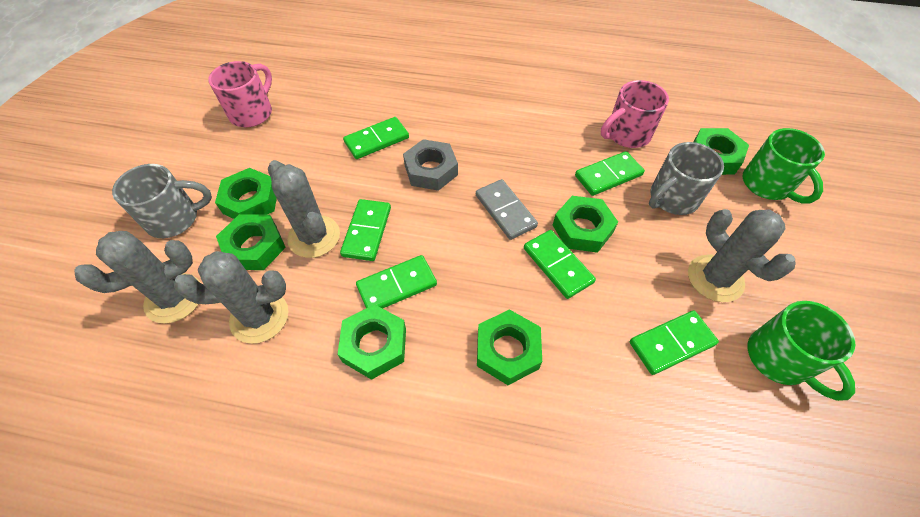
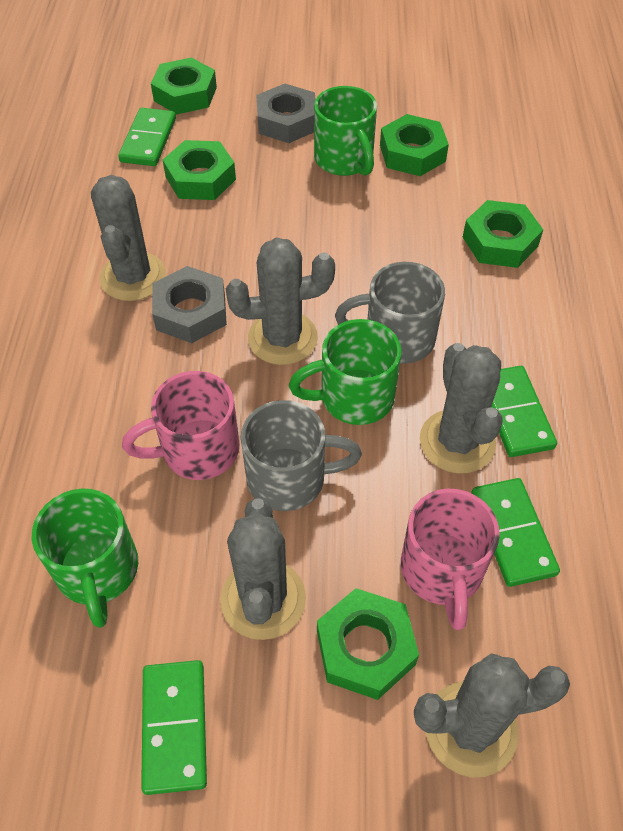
green domino: [340,199,391,261] [343,117,409,159] [356,255,437,308] [524,230,596,299] [575,151,645,196] [630,310,719,375] = 6 -> [118,108,176,166] [141,660,207,795] [471,478,560,587] [491,366,557,457] = 4
green mug: [743,128,825,204] [748,301,856,401] = 2 -> [32,488,138,628] [289,319,402,425] [314,86,377,176] = 3
green nut: [215,168,277,219] [216,214,286,270] [337,304,406,380] [477,309,542,385] [553,196,618,253] [694,128,749,175] = 6 -> [151,57,217,114] [163,140,236,200] [317,588,419,700] [380,114,449,176] [463,200,543,268] = 5
grey cactus: [74,231,201,324] [174,251,288,344] [268,160,340,258] [688,209,795,302] = 4 -> [91,175,166,301] [220,498,306,640] [225,238,335,365] [414,653,570,777] [420,343,502,474] = 5
grey domino: [476,179,538,240] = 1 -> none = 0
grey nut: [403,139,458,191] = 1 -> [152,266,227,343] [256,84,316,143] = 2

